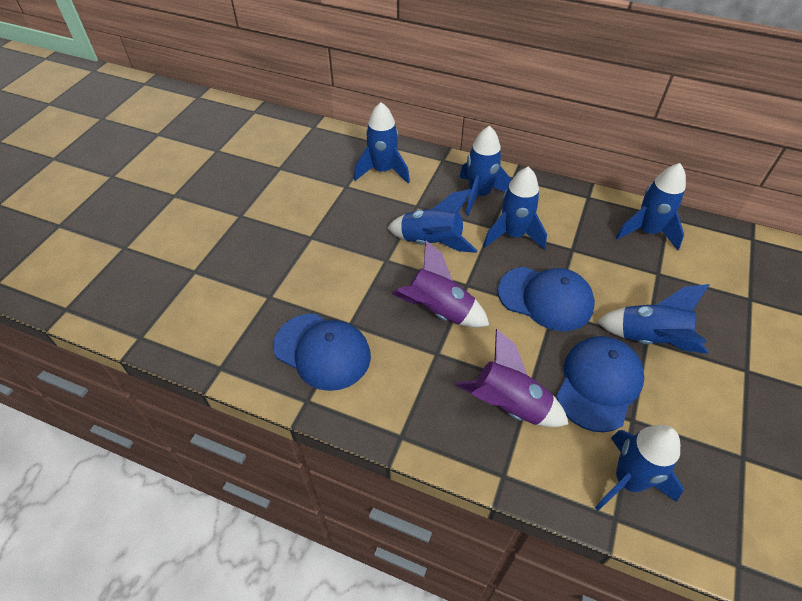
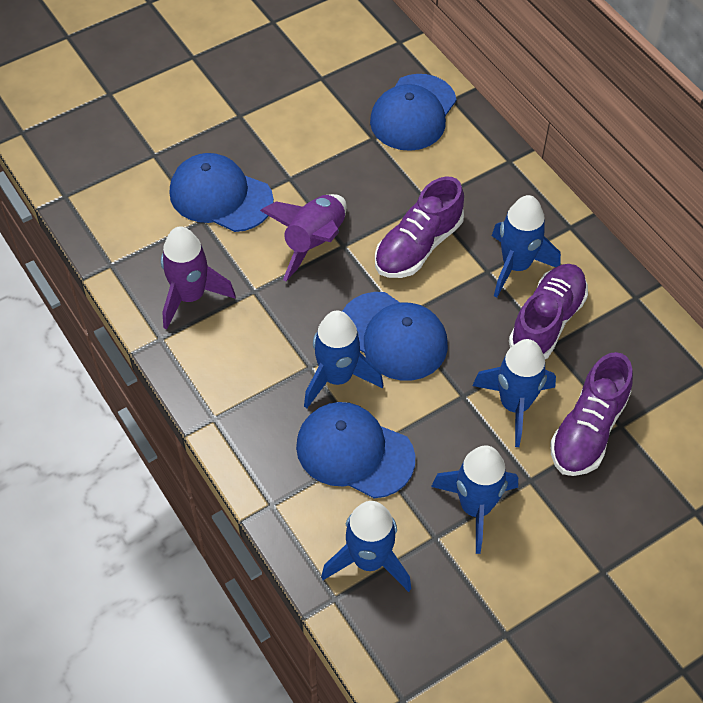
blue cap: [273,314,371,391] [498,267,595,331] [556,336,644,432] = 3 -> [170,153,274,232] [296,402,415,498] [342,292,448,381] [370,74,457,151] = 4
blue rocket: [354,102,410,184] [388,189,477,253] [459,126,512,215] [483,166,547,250] [595,425,683,511] [596,284,710,354] [616,163,686,250] = 7 -> [304,311,383,409] [321,501,411,592] [431,445,518,554] [472,339,556,447] [492,195,561,297] = 5
purple shoe: none = 0 -> [375,177,464,278] [509,264,588,359] [550,352,633,476] = 3

